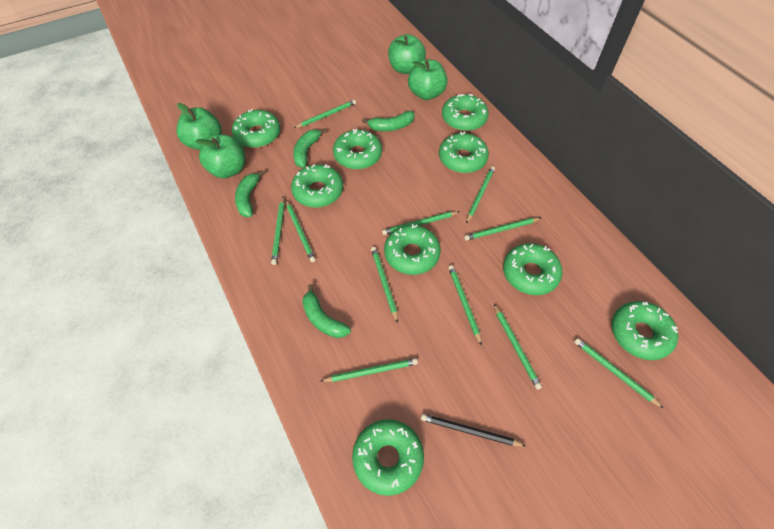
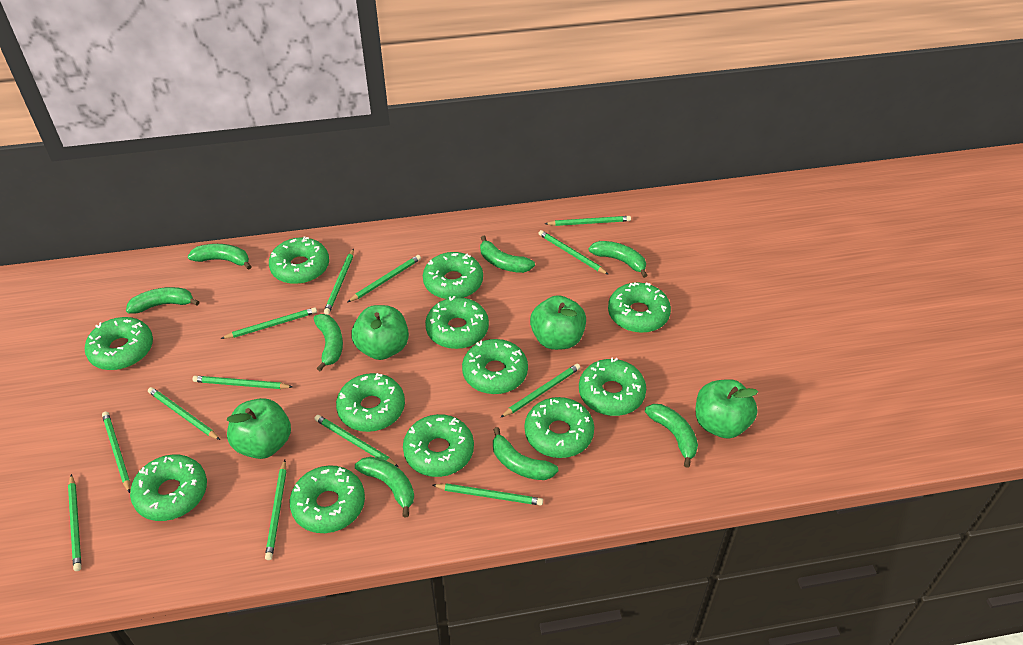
black pencil: [421,414,526,446] = 1 -> none = 0
green banana: [235,170,265,217] [293,129,327,168] [302,284,351,338] [362,111,415,131] = 4 -> [126,287,199,314] [188,244,252,270] [314,314,343,371] [355,457,414,517] [480,236,535,273] [493,427,558,480] [589,241,648,278] [645,404,698,468] = 8
green donut: [232,109,280,148] [291,164,343,208] [333,129,382,170] [352,419,424,496] [384,224,441,275] [439,132,489,173] [442,94,489,131] [503,243,563,295] [611,301,678,360] = 9 -> [85,317,153,370] [130,454,207,521] [269,236,329,284] [290,465,365,533] [336,373,405,432] [403,414,474,477] [423,252,483,299] [425,296,489,349] [462,339,528,394] [525,397,594,458] [579,357,646,416] [608,282,671,333] = 12
green pencil: [271,197,284,265] [286,200,316,262] [294,100,356,128] [320,358,418,382] [371,247,398,323] [382,211,460,235] [448,265,482,346] [464,218,541,240] [466,167,495,224] [494,304,542,390] [574,338,663,408] = 11 -> [68,474,81,571] [102,411,130,493] [148,387,220,440] [192,376,293,389] [221,307,317,339] [265,460,286,560] [314,415,399,467] [324,248,354,315] [348,255,421,302] [433,483,543,506] [500,364,581,418] [538,230,609,275] [545,216,631,226] = 13

